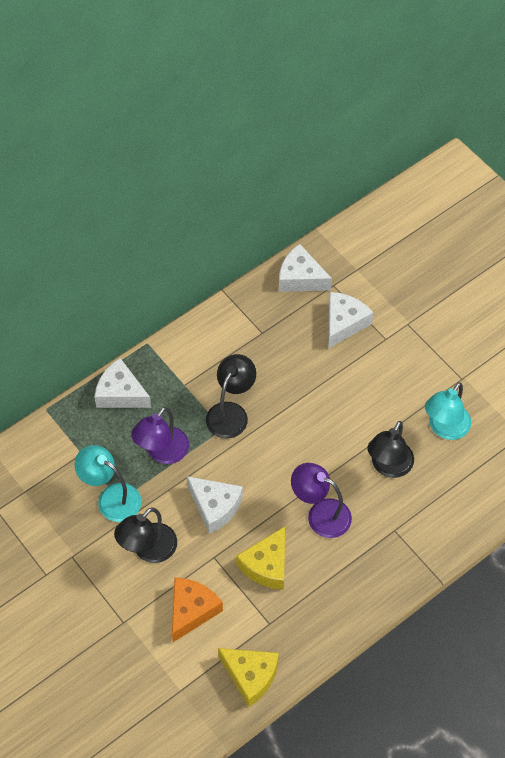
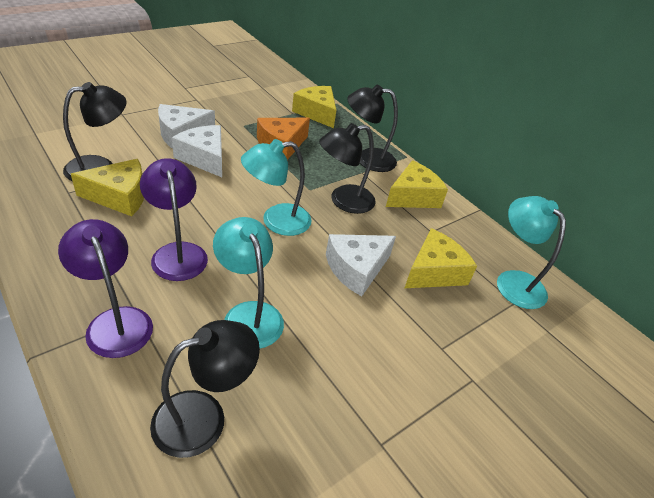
black lamp: [114,508,177,563] [206,354,256,439] [367,421,414,478] = 3 -> [63,82,127,181] [150,320,260,458] [319,123,376,214] [347,85,398,172] = 4
turquoise lamp: [74,445,142,522] [425,382,471,440] = 2 -> [213,217,284,348] [241,139,312,236] [497,196,566,309] = 3
white cheese: [94,358,151,408] [187,476,243,534] [279,244,332,292] [328,292,374,348] = 4 -> [158,104,215,149] [172,125,222,177] [326,234,396,296] = 3
yellow cheese: [218,648,279,707] [236,526,285,590] = 2 -> [71,159,144,216] [292,86,336,128] [386,160,448,208] [405,228,477,288] = 4

